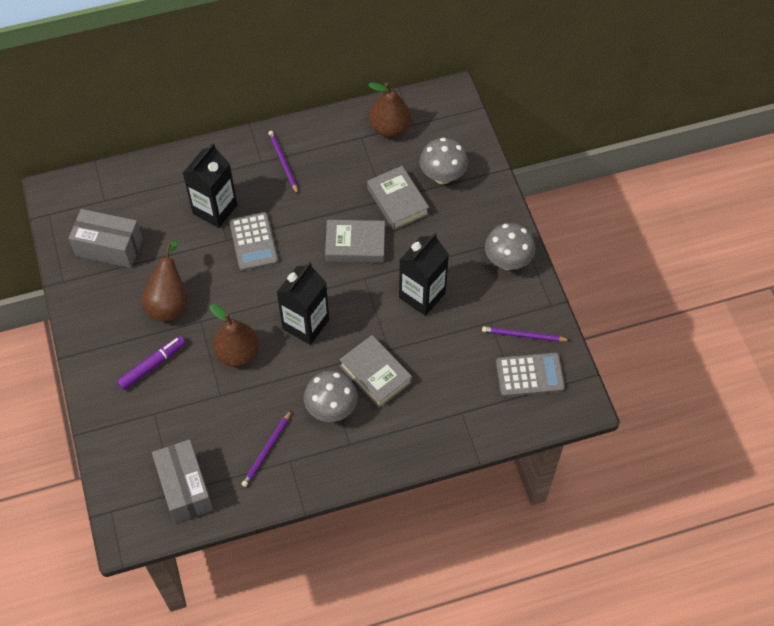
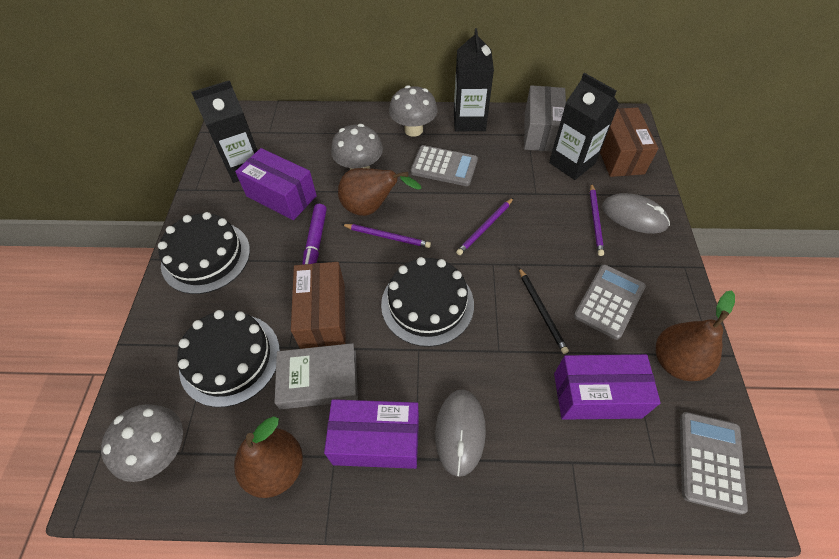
black cake: none = 0 -> [158,212,250,294] [177,310,280,407] [381,257,474,347] = 3
black pencil: none = 0 -> [519,268,569,354] = 1
brown box: none = 0 -> [291,262,346,349] [600,107,658,177] = 2
grey book: [325,220,385,263] [339,335,412,408] [367,166,429,230] = 3 -> [274,343,358,409] = 1
grey box: [68,209,143,268] [152,439,213,523] = 2 -> [524,86,566,152] = 1
grey calculator: [229,212,278,271] [496,353,565,397] = 2 -> [411,145,478,186] [574,265,646,340] [680,412,748,514] = 3
grey mouse: none = 0 -> [435,389,486,477] [602,193,670,234] = 2
purple box: none = 0 -> [235,148,317,220] [324,399,419,469] [554,354,661,420] = 3

